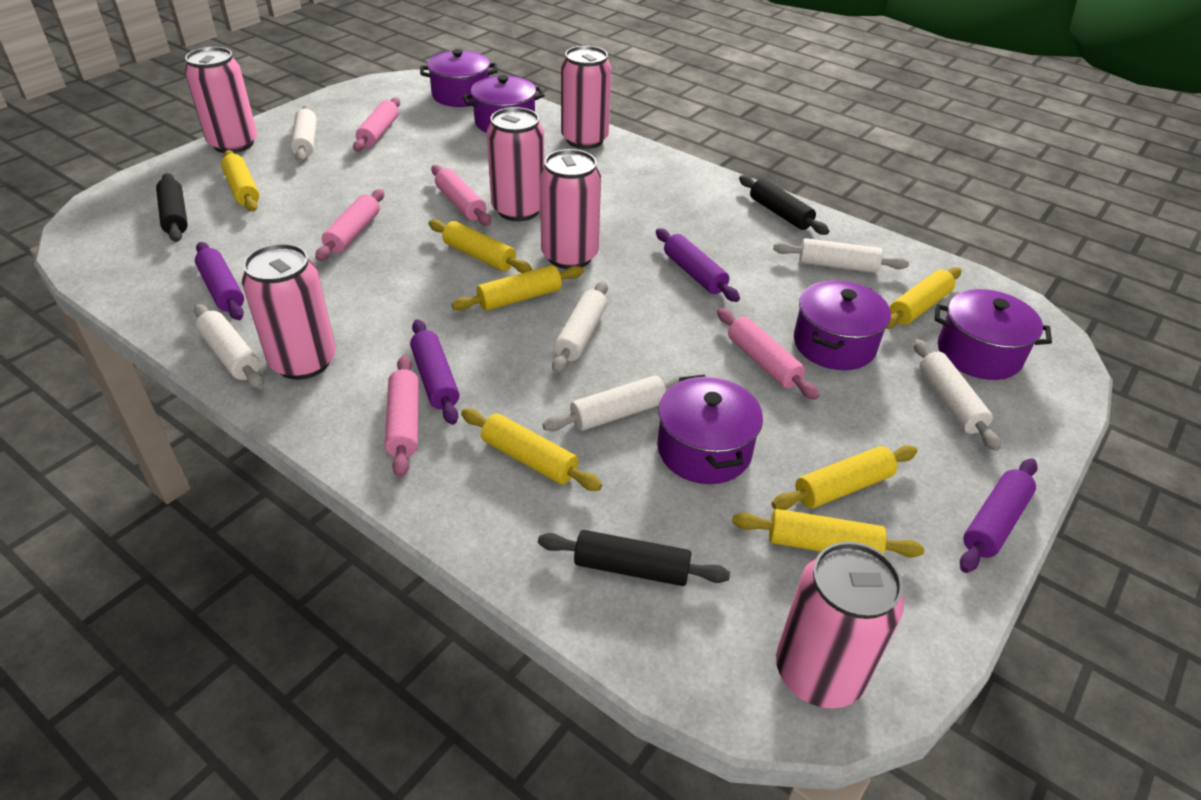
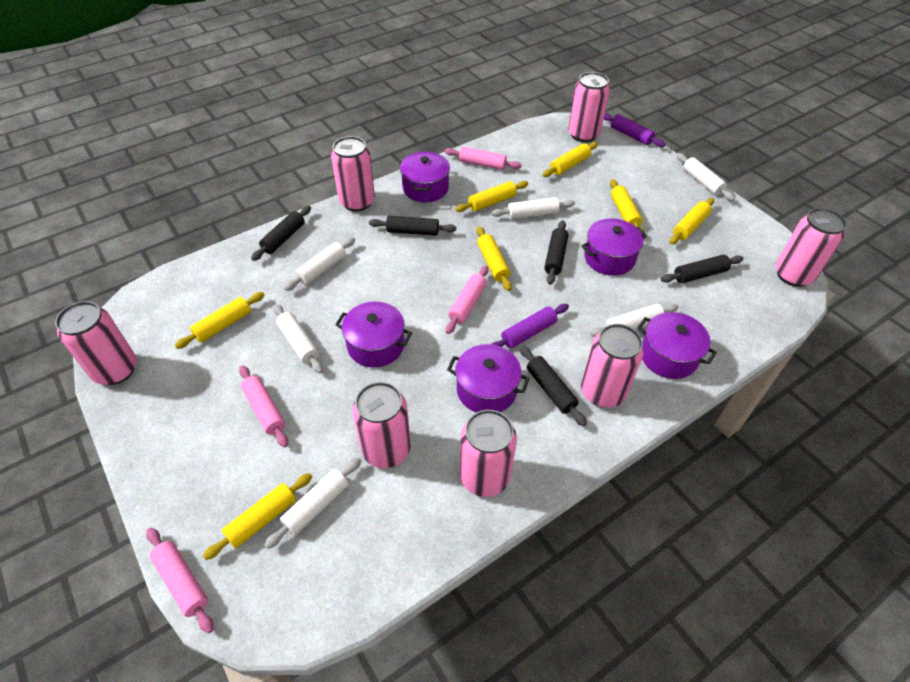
black rolling pin: [156,173,188,242] [538,530,730,586] [739,175,829,235] = 3 -> [251,206,311,261] [369,216,457,236] [520,346,587,427] [544,220,569,285] [661,255,743,283] = 5
pink can: [185,47,257,153] [242,243,336,380] [487,107,545,221] [540,149,601,269] [561,46,611,149] [776,542,904,708] = 6 -> [55,301,137,385] [331,136,375,212] [352,382,411,468] [460,410,517,497] [568,72,610,142] [581,324,644,408] [775,208,847,287] = 7
pink rolling pin: [315,189,384,261] [353,97,400,151] [385,355,419,478] [431,165,491,226] [717,308,819,400] = 5 -> [146,528,214,634] [239,365,288,447] [445,147,522,170] [446,266,489,334] = 4
purple rolling pin: [195,242,244,320] [410,319,459,425] [656,228,740,302] [960,458,1037,573] = 4 -> [492,304,569,348] [604,113,666,147] = 2

